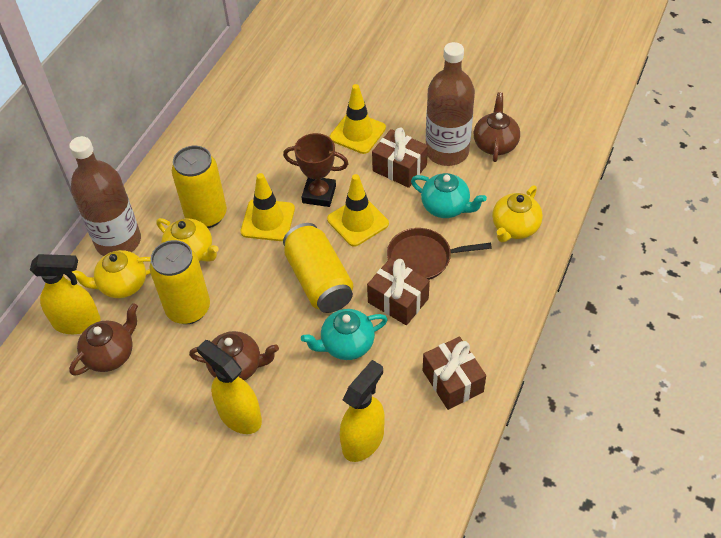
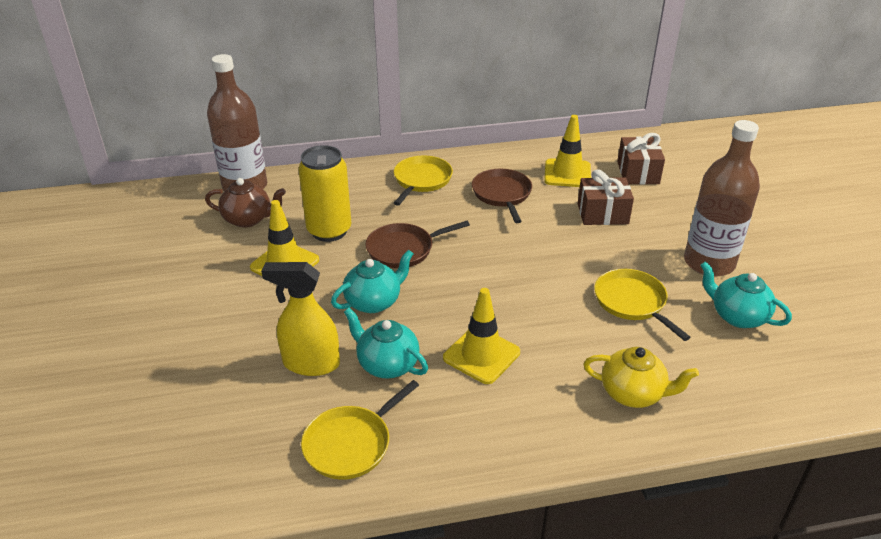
brown gift: [367,258,430,325] [372,128,428,188] [423,337,486,410] = 3 -> [578,169,634,225] [617,133,665,185] = 2
brown pan: [387,228,492,280] = 1 -> [366,221,470,268] [472,169,532,223] = 2
brown teapot: [69,303,138,376] [189,331,279,381] [473,92,520,162] = 3 -> [205,178,286,228] = 1
brown trophy: [283,133,349,207] = 1 -> none = 0
turquoise teapot: [301,309,388,360] [411,173,487,218] = 2 -> [331,250,413,313] [344,308,428,378] [700,261,792,328] = 3
yellow can: [150,240,210,324] [172,146,227,228] [283,223,353,313] = 3 -> [298,145,351,242] = 1
yellow pan: none = 0 -> [301,380,419,480] [394,155,453,206] [594,269,691,341] = 3
yellow spray bottle: [30,254,100,334] [197,340,262,434] [340,360,385,462] = 3 -> [261,262,340,376] = 1
yellow teapot: [72,250,151,298] [156,218,219,262] [492,185,543,242] = 3 -> [584,347,699,408] = 1

